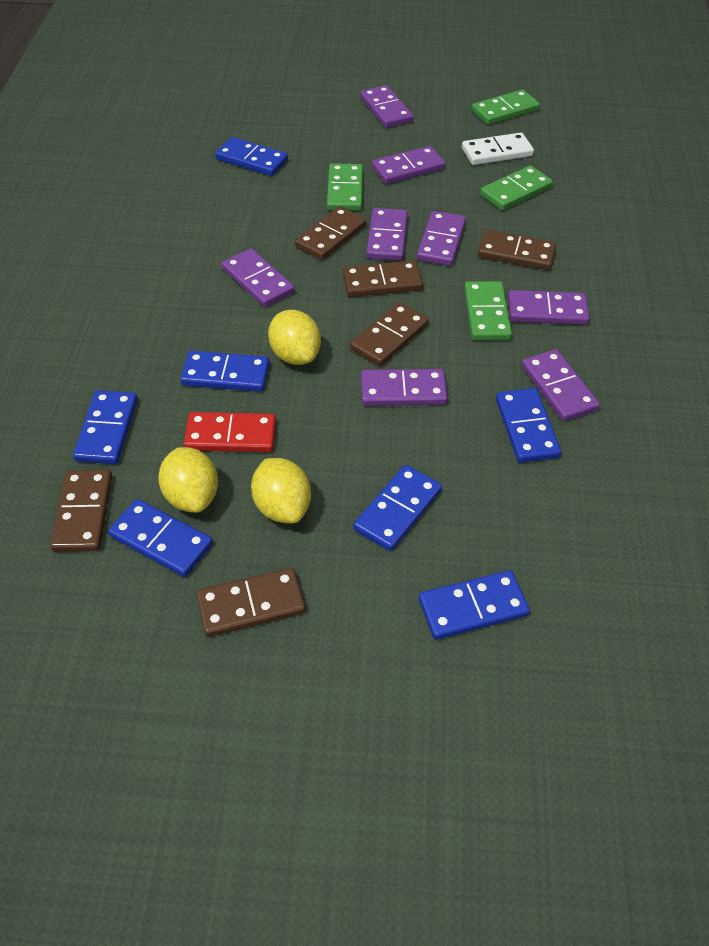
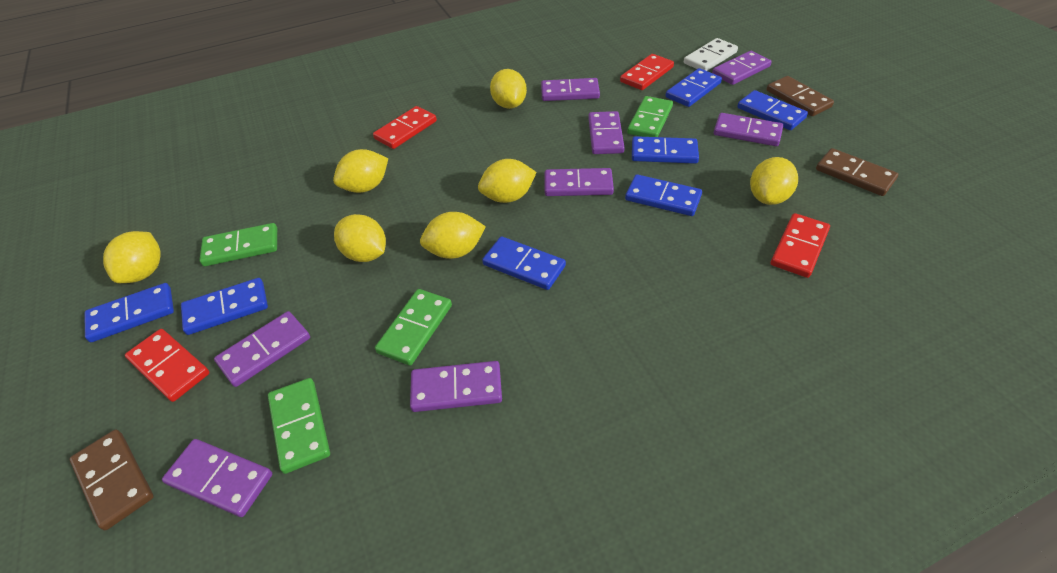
brown domino: [50,470,112,552] [197,568,306,637] [295,206,366,260] [343,260,423,297] [350,302,429,366] [478,229,556,270] = 6 -> [69,429,154,530] [767,76,834,116] [816,148,898,196] = 3
red domino: [184,412,276,452] = 1 -> [125,329,209,402] [373,106,437,149] [620,54,674,90] [771,213,830,278] = 4
yellow lemon: [158,447,218,513] [251,458,311,523] [268,310,321,365] = 3 -> [103,231,161,283] [333,149,388,193] [334,214,386,262] [420,212,486,259] [478,159,537,203] [490,69,527,109] [750,157,798,205] = 7

